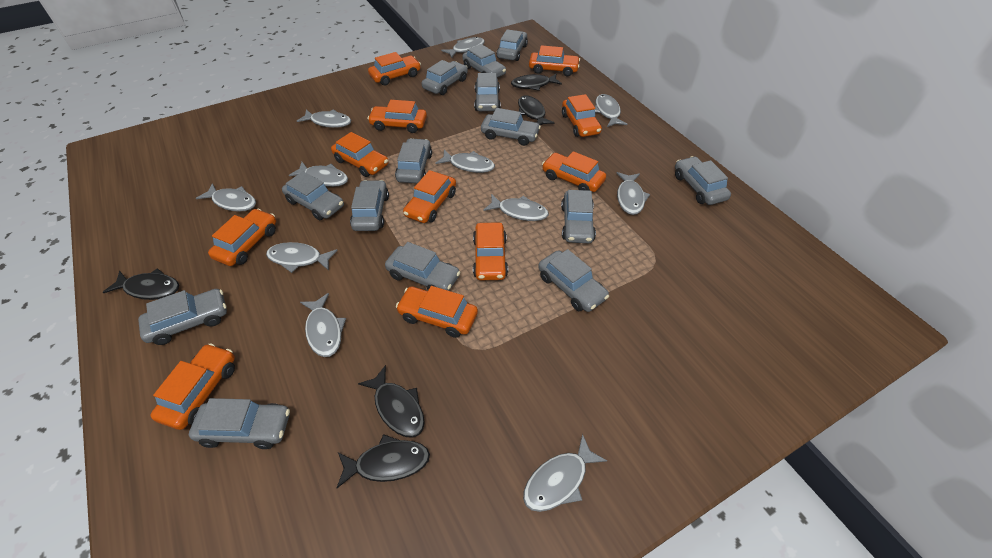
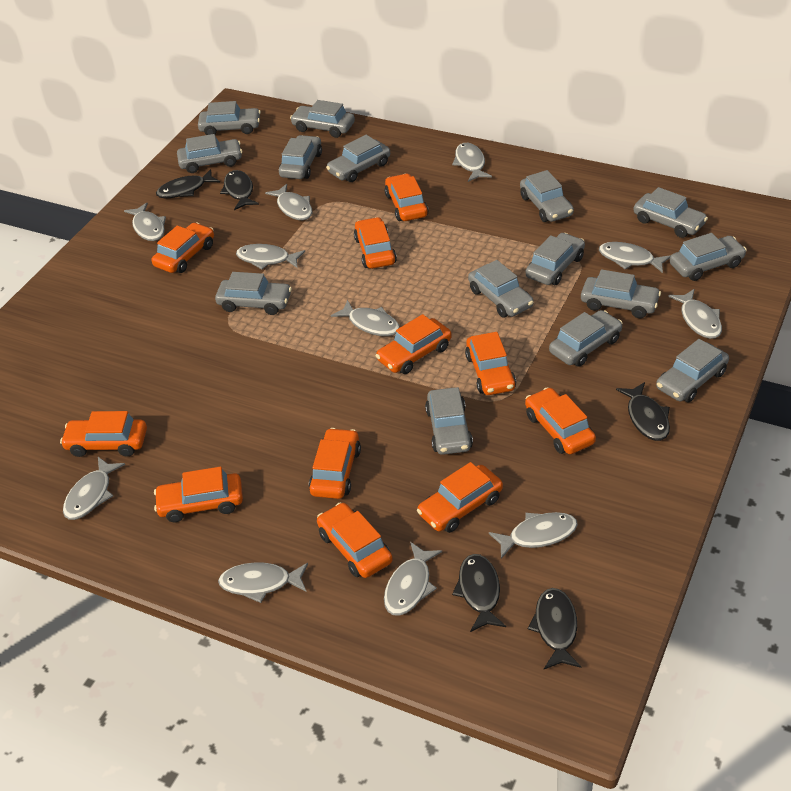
grey car: [138,289,227,345] [189,398,290,449] [282,171,344,220] [350,180,389,231] [385,242,461,291] [395,138,432,183] [422,60,468,95] [462,44,506,78] [474,73,500,111] [481,108,541,146] [496,29,528,61] [538,249,609,312] [561,190,596,243] [675,156,731,205] = 14 -> [177,134,242,173] [198,101,261,135] [215,272,292,315] [279,135,322,179] [290,100,355,138] [326,135,390,182] [425,387,473,455] [468,260,534,317] [520,170,574,222] [526,233,585,285] [549,310,623,367] [581,269,661,318] [633,187,708,238] [656,339,729,402] [670,233,747,281] = 15

